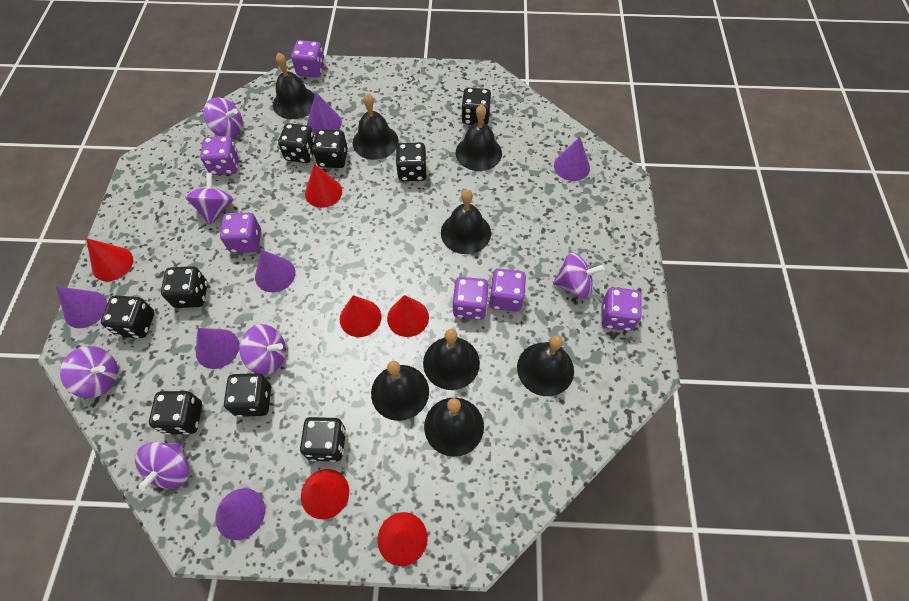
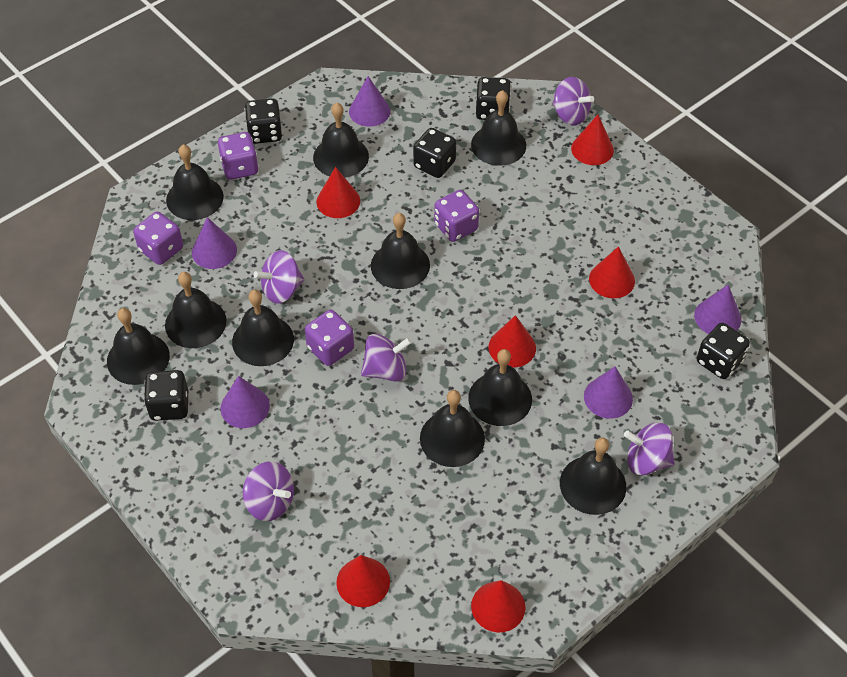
black bell: [273,53,315,119] [353,93,399,160] [371,361,429,421] [423,329,480,390] [424,398,484,457] [441,189,491,254] [456,105,502,171] [517,336,574,396] = 8 -> [107,308,170,385] [165,272,227,348] [166,144,224,220] [232,290,294,366] [313,103,369,178] [371,213,430,289] [420,390,485,467] [468,349,532,426] [471,90,526,166] [560,437,626,515] = 10
black dice: [101,295,155,338] [149,391,202,435] [161,266,207,308] [224,373,271,417] [278,123,315,163] [300,417,346,462] [312,129,348,168] [396,143,427,181] [461,88,491,125] = 9 -> [144,370,188,421] [245,98,282,144] [413,128,456,178] [476,77,511,120] [697,323,750,379] = 5
purple cone: [56,286,107,328] [196,328,239,369] [215,488,265,540] [255,250,296,292] [307,93,342,135] [554,137,590,181] = 6 -> [192,217,237,269] [220,376,270,428] [349,76,390,127] [584,366,633,419] [694,285,741,334] = 5
purple dice: [200,136,239,175] [220,213,261,253] [291,40,325,78] [453,277,489,320] [489,269,526,312] [601,287,642,331] = 6 -> [133,212,183,265] [218,132,259,180] [305,310,354,366] [434,190,479,242] = 4
purple spinning top: [60,346,118,398] [135,442,189,491] [185,173,233,225] [203,97,243,138] [240,324,286,375] [553,253,605,299] = 6 -> [243,461,294,521] [254,250,304,304] [361,334,412,382] [552,77,594,125] [624,423,675,475] = 5

